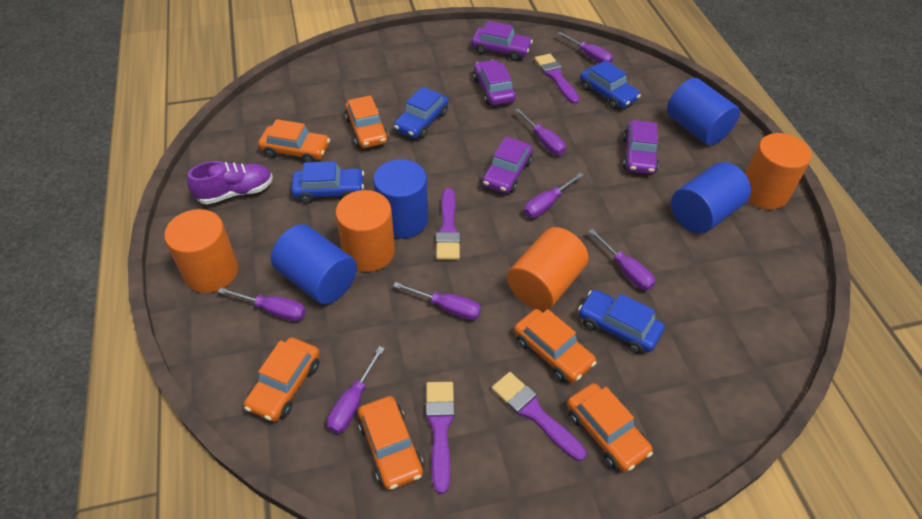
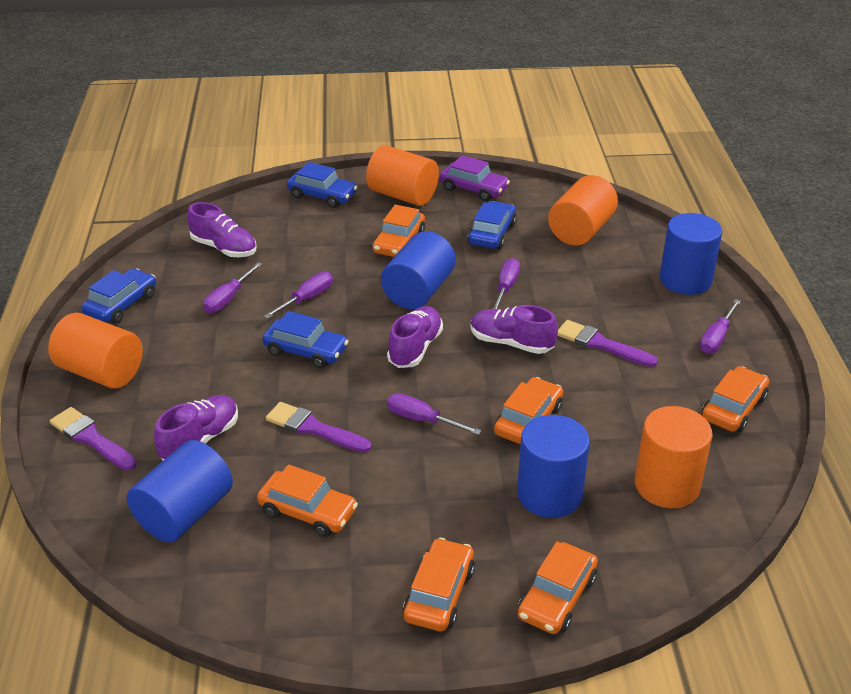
purple brush: [426,382,455,494] [436,188,460,260] [492,372,587,461] [534,54,579,104] = 4 -> [50,407,137,471] [266,402,372,453] [557,320,658,367] = 3
purple car: [472,21,533,61] [473,60,516,106] [482,137,533,194] [623,120,659,174] = 4 -> [439,155,510,201] = 1
purple screwdriver: [218,288,306,321] [327,346,385,434] [393,282,481,320] [515,108,566,155] [524,172,584,218] [557,31,613,63] [588,229,655,290] = 7 -> [203,262,262,313] [263,272,333,319] [387,393,482,435] [493,258,520,310] [700,299,741,354] = 5
purple shoe: [187,161,273,204] = 1 -> [154,395,238,460] [187,202,256,257] [387,306,443,368] [470,305,558,354] = 4

